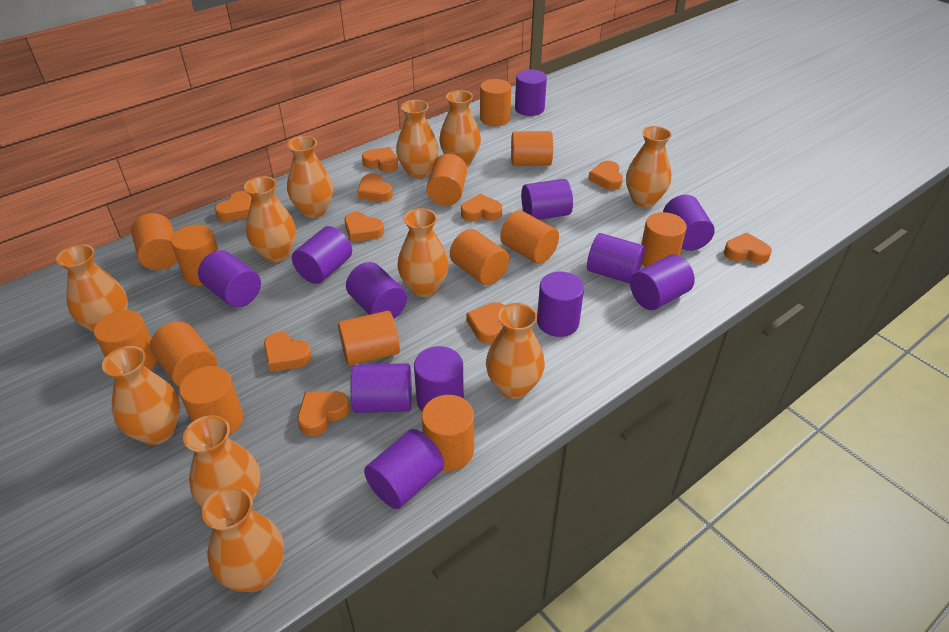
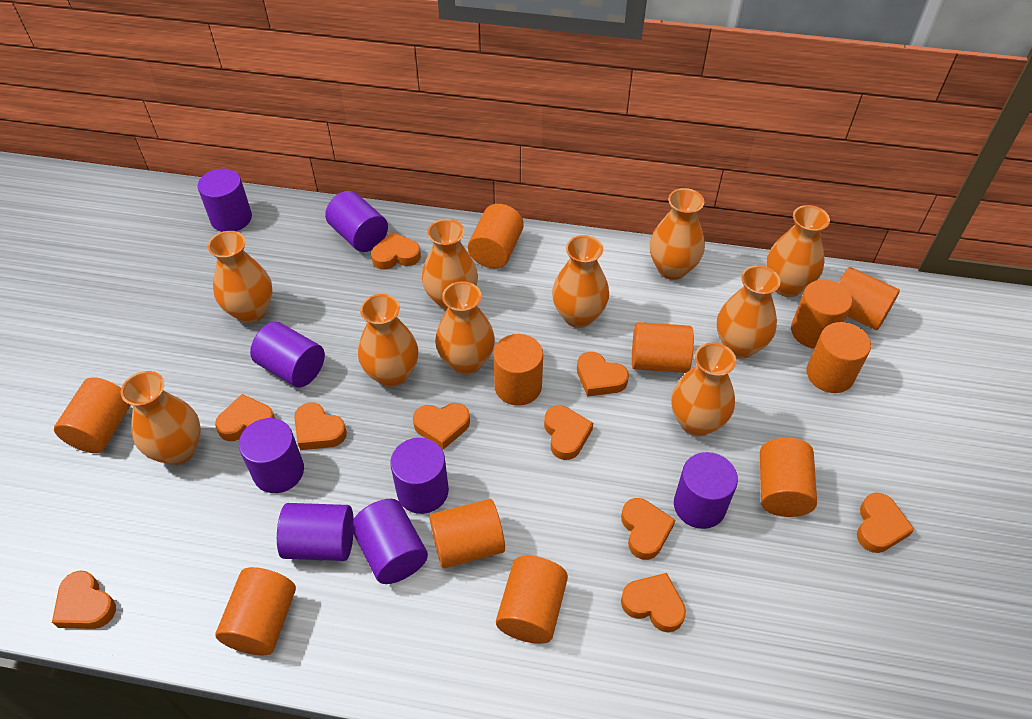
orange cylinder: [94,310,157,370] [131,213,177,270] [150,322,217,387] [171,225,218,286] [179,366,243,436] [338,311,400,366] [422,395,474,471] [427,154,467,206] [450,229,510,285] [480,79,511,126] [500,210,559,264] [511,131,553,166] [641,212,687,267] = 13 -> [54,377,131,453] [215,567,296,655] [429,499,505,569] [468,204,524,268] [493,334,543,406] [496,555,568,644] [632,322,694,373] [760,438,817,517] [791,280,852,349] [807,322,871,393] [838,267,900,330] = 11
orange vase: [56,244,128,333] [102,346,180,445] [183,415,261,508] [202,486,284,592] [244,176,296,262] [287,136,333,218] [396,100,439,178] [398,208,449,297] [439,90,481,166] [486,303,545,399] [626,126,672,207] = 11 -> [121,371,201,465] [208,231,273,323] [358,294,418,387] [422,219,478,310] [435,281,495,375] [552,235,609,328] [650,188,705,280] [671,342,736,437] [717,265,781,359] [766,205,830,297] = 10
purple cylinder: [198,250,261,308] [292,226,352,284] [346,262,407,318] [350,363,412,413] [364,429,444,509] [414,346,464,411] [515,70,547,116] [521,179,573,220] [537,272,584,337] [587,233,645,284] [630,254,695,310] [663,195,715,251] = 12 -> [198,169,252,232] [239,418,304,493] [250,321,325,388] [277,503,354,561] [325,191,388,252] [351,499,428,584] [390,438,449,514] [674,452,738,529] = 8

